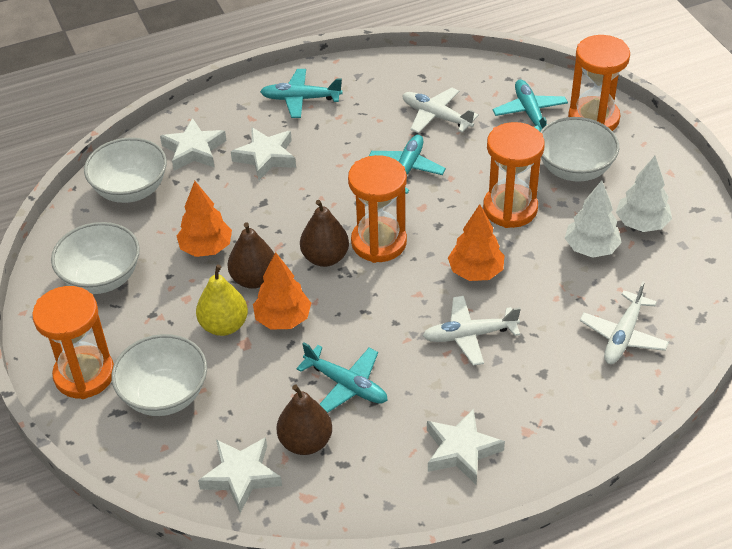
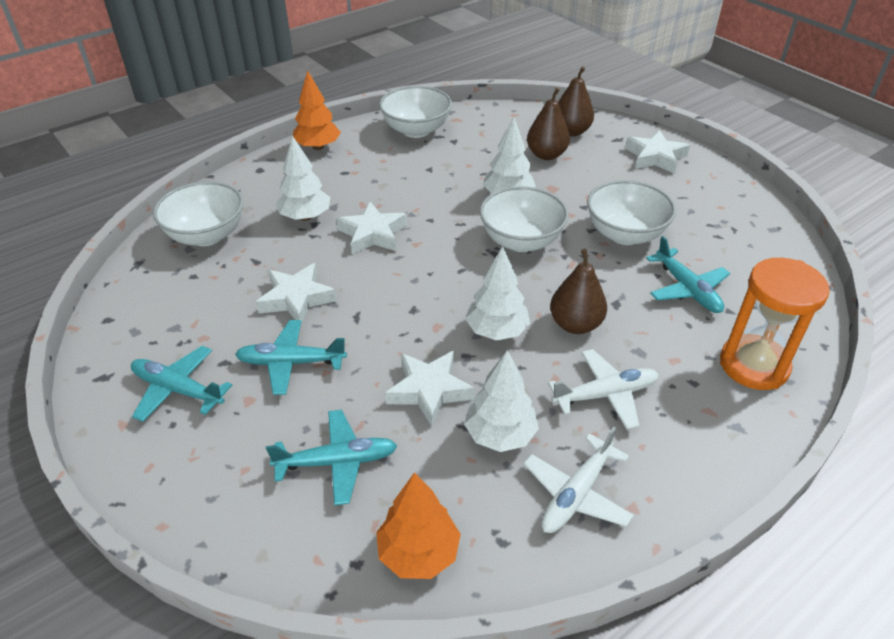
orange hourglass: [32,286,114,399] [348,155,407,263] [483,122,545,228] [568,35,630,131] = 4 -> [720,258,830,390] = 1
orange tree: [177,181,232,257] [253,252,311,330] [448,204,505,281] = 3 -> [293,70,341,150] [376,472,461,579] = 2
white plane: [402,88,479,133] [423,296,521,366] [580,281,669,364] = 3 -> [524,427,634,533] [548,349,659,429] = 2
white tree: [565,180,622,258] [616,156,672,232] = 2 -> [276,136,330,221] [464,350,539,452] [465,246,530,341] [483,117,536,194] = 4
yellow pear: [196,264,248,336] = 1 -> none = 0

